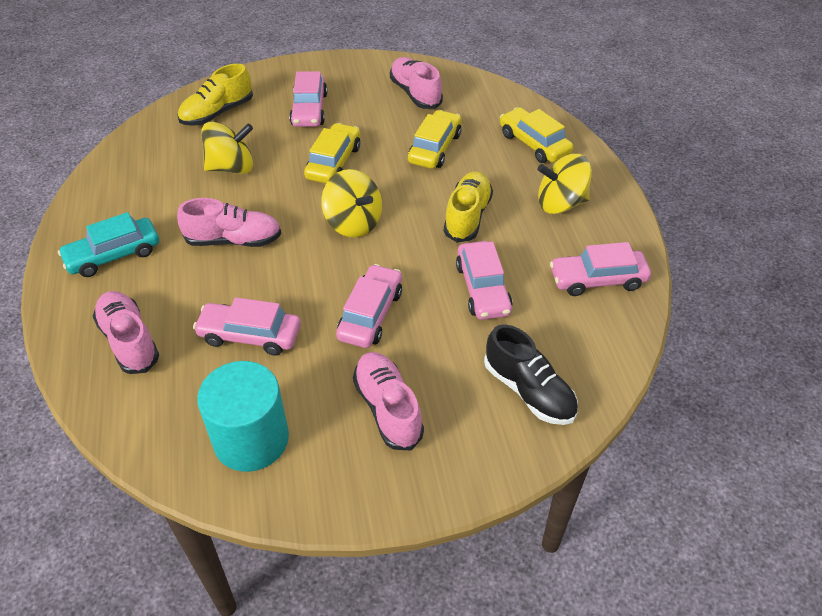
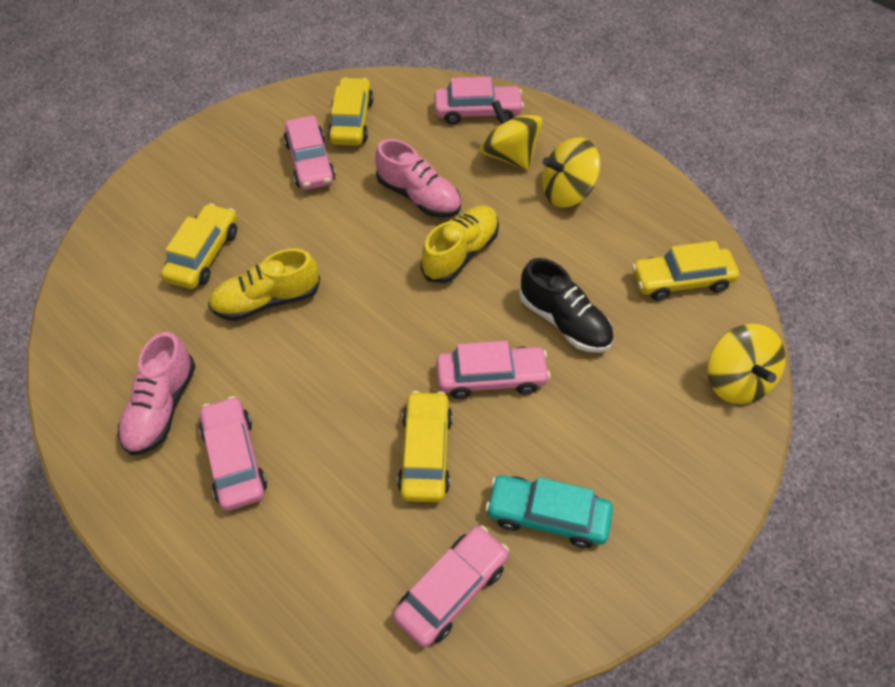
pink shoe: [93,291,159,374] [177,198,281,247] [353,352,424,450] [390,57,443,109] = 4 -> [118,332,195,455] [375,139,461,218] = 2
turquoise cylinder: [197,361,289,472] = 1 -> none = 0
yellow car: [304,123,360,184] [408,110,462,169] [500,107,573,163] = 3 -> [161,203,237,289] [328,77,373,146] [397,391,453,502] [632,241,739,301] = 4

